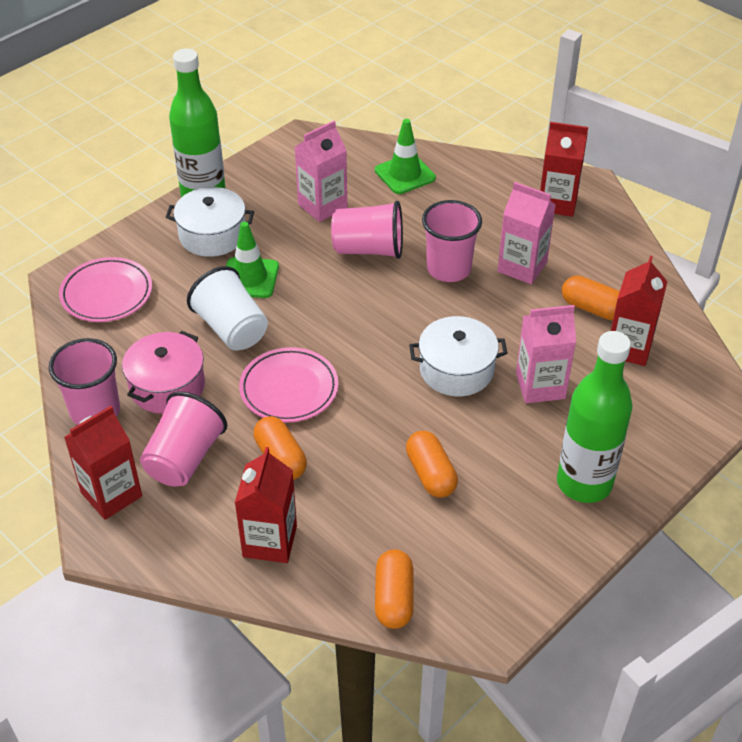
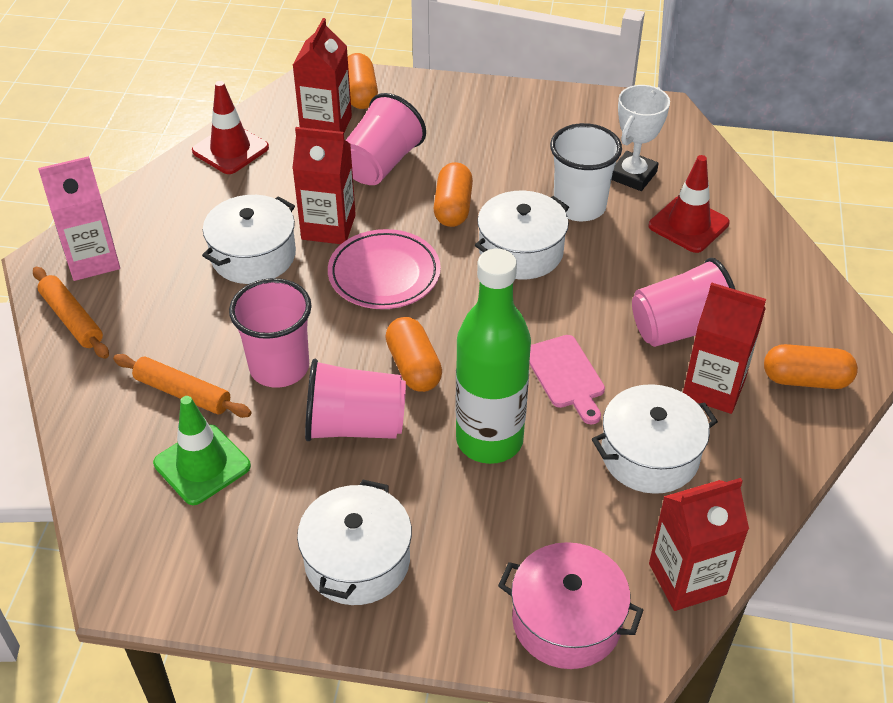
green bottle: [169,48,226,197] [557,331,633,503] = 2 -> [455,249,531,464] = 1
green traffic cone: [226,222,279,298] [375,119,436,194] = 2 -> [153,396,251,505] = 1
orange rolling pin: none = 0 -> [33,267,109,359] [113,354,252,418] = 2
pink carton: [295,121,347,222] [498,182,555,284] [516,305,576,403] = 3 -> [38,156,120,281] = 1
pink cutting board: none = 0 -> [529,335,605,424] = 1
pink plate: [59,257,152,322] [239,347,339,423] = 2 -> [328,229,441,309] = 1
red traffic cone: none = 0 -> [192,81,269,174] [649,155,730,253] = 2
white pot: [166,187,254,257] [409,316,508,396] = 2 -> [202,195,296,284] [297,480,412,605] [475,191,569,280] [592,384,718,494] = 4
white trophy: none = 0 -> [611,85,670,191] = 1

